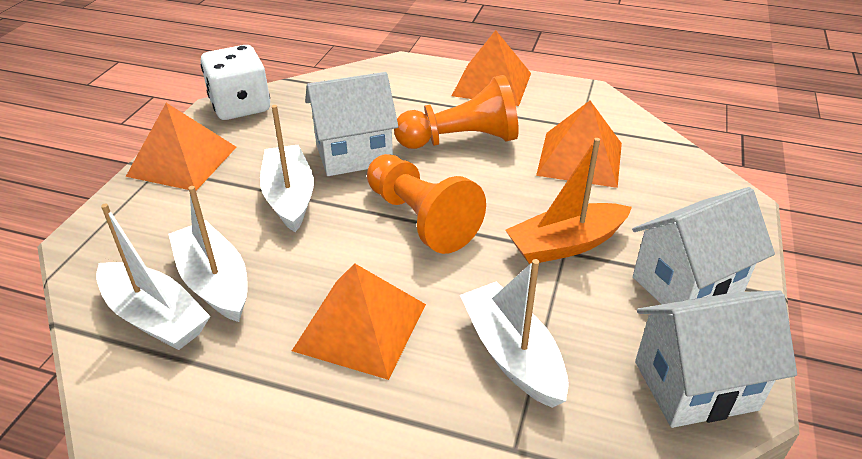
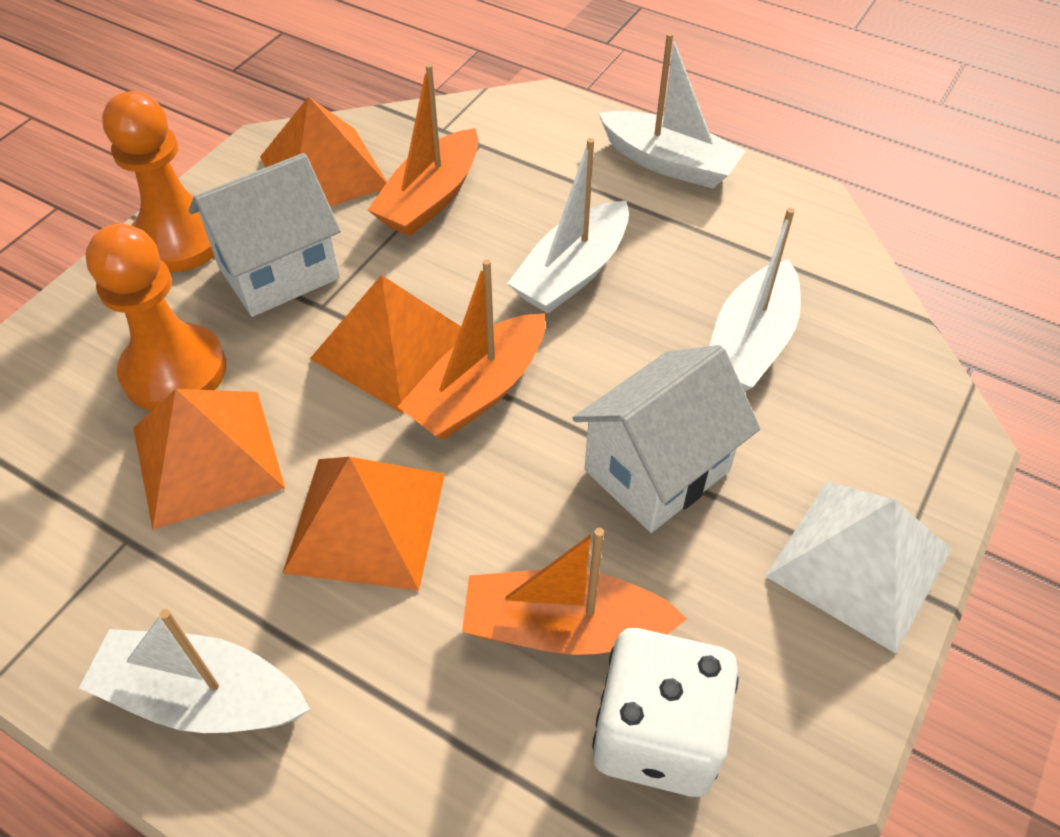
orange boat: [506,138,632,264] = 1 -> [368,64,478,236] [398,259,545,439] [462,528,687,655] = 3
white house: [305,72,398,176] [632,187,775,304] [635,290,797,428] = 3 -> [189,153,341,317] [572,345,760,533] = 2
white pyramid: none = 0 -> [765,481,951,654] = 1

